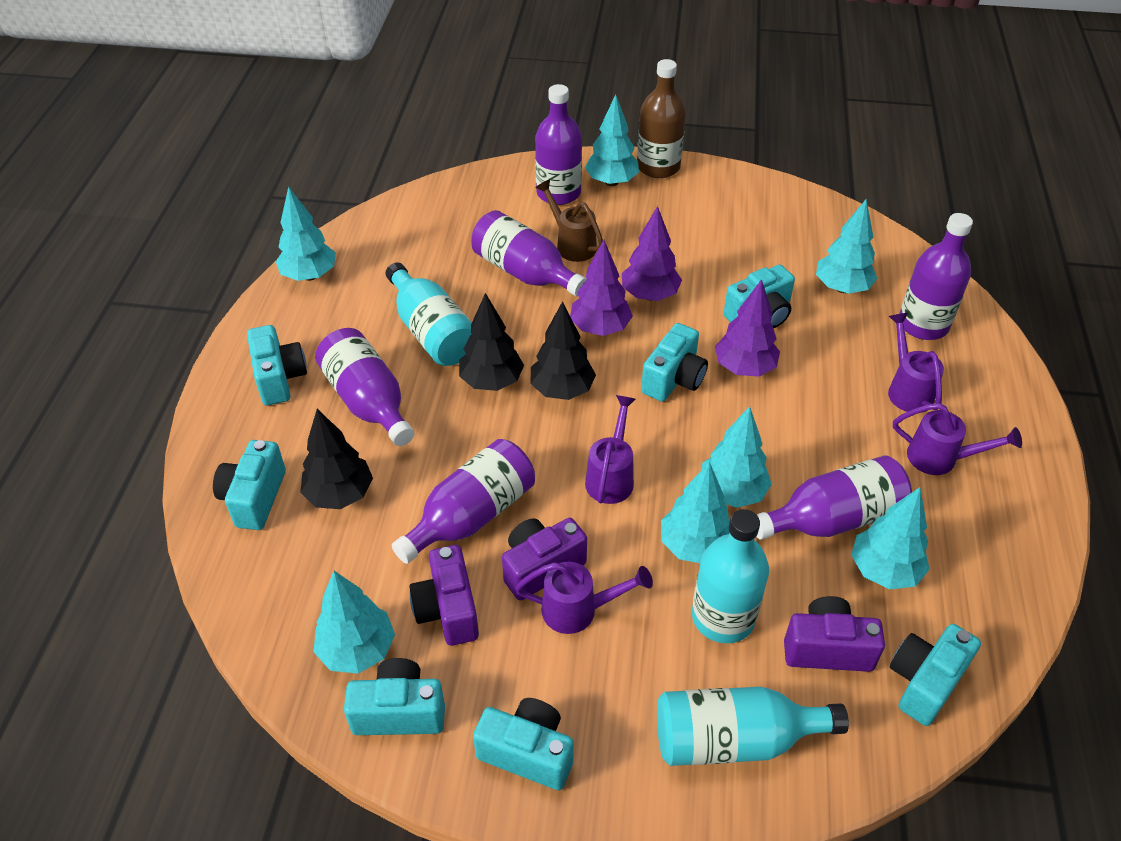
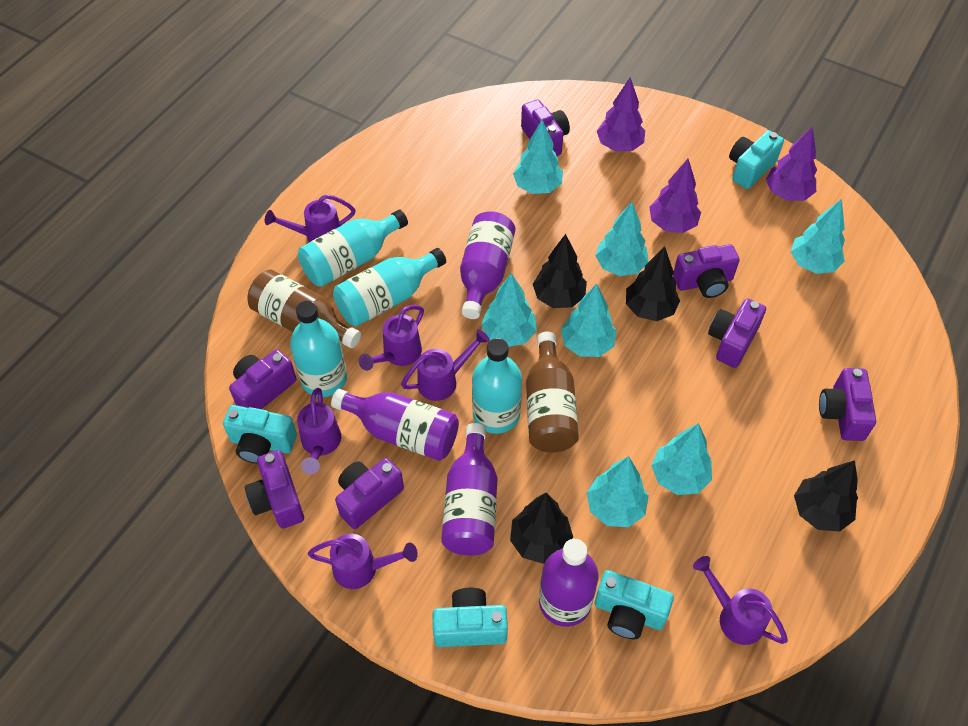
black tree: [300,409,373,509] [459,293,524,391] [531,301,596,400] = 3 -> [510,493,573,564] [533,234,587,308] [626,246,680,321] [794,460,858,532] = 4
brown bottle: [637,59,686,178] = 1 -> [247,270,361,348] [526,332,579,453] = 2
brown watering can: [535,179,603,262] = 1 -> none = 0
purple bottle: [315,328,414,446] [392,439,535,564] [471,210,587,297] [535,84,582,205] [756,455,912,540] [899,213,973,340] = 6 -> [331,389,459,461] [441,423,497,556] [460,211,515,319] [539,539,599,627] = 4
purple camera: [409,545,479,646] [502,518,587,601] [784,596,885,672] = 3 -> [229,350,296,409] [245,450,304,529] [335,458,404,529] [521,100,570,156] [673,244,739,298] [708,298,766,368] [819,368,876,441] = 7
purple watering can: [515,562,653,634] [585,395,636,504] [888,313,944,413] [893,403,1022,475] = 4 -> [265,194,356,243] [297,388,341,474] [308,534,418,589] [359,305,424,371] [401,329,490,401] [693,556,788,645] = 6
turquoise bottle: [386,262,472,366] [657,687,849,766] [692,509,769,643] = 3 -> [290,301,347,397] [298,210,408,287] [333,248,446,326] [472,338,522,434] = 4
turquoise camera: [213,440,286,530] [247,325,307,405] [344,658,445,735] [473,698,574,790] [641,323,708,402] [723,265,795,328] [890,624,981,726] = 7 -> [223,405,297,464] [432,588,508,647] [595,570,674,639] [729,130,784,189] = 4

